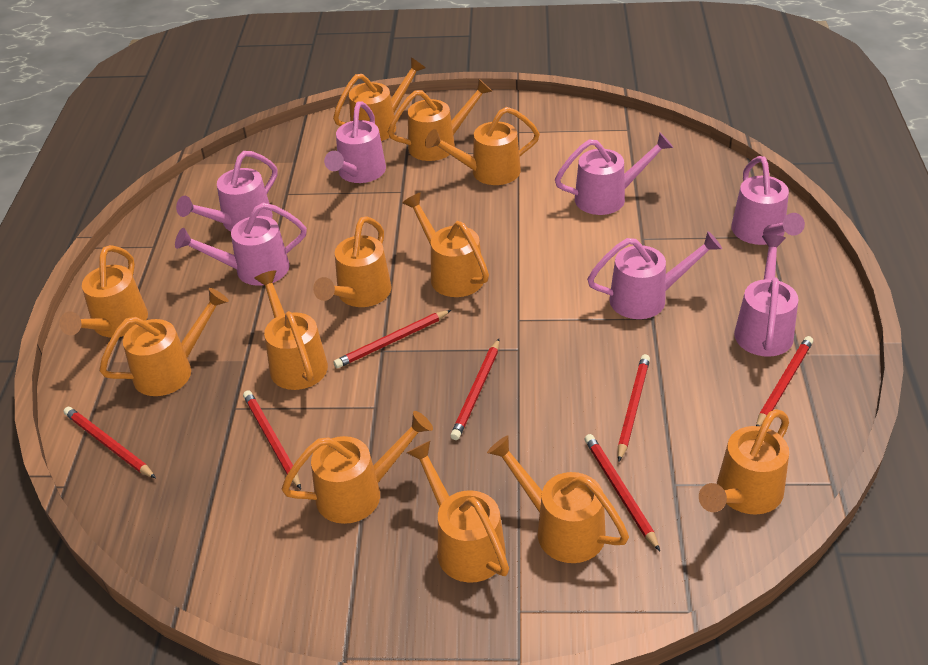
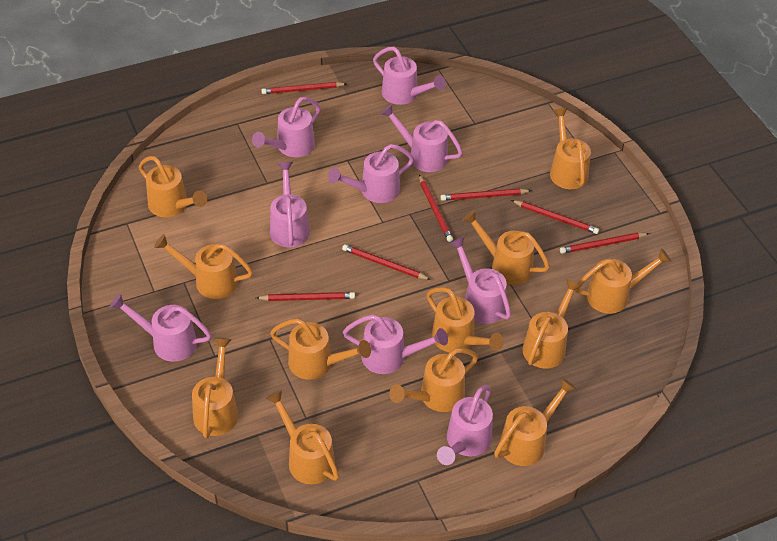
pink watering can: [175,203,307,286] [176,151,277,232] [324,102,386,183] [555,133,673,215] [587,231,722,319] [731,156,805,245] [734,235,799,357] = 7 -> [110,293,211,362] [252,97,320,157] [270,162,310,247] [328,144,414,203] [343,314,448,374] [373,47,446,105] [380,104,463,172] [437,385,493,465] [449,237,511,324] = 9

